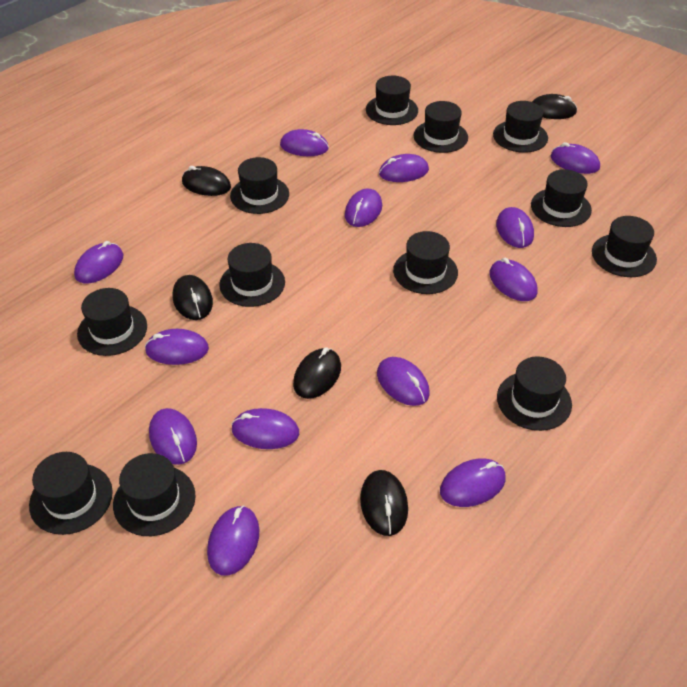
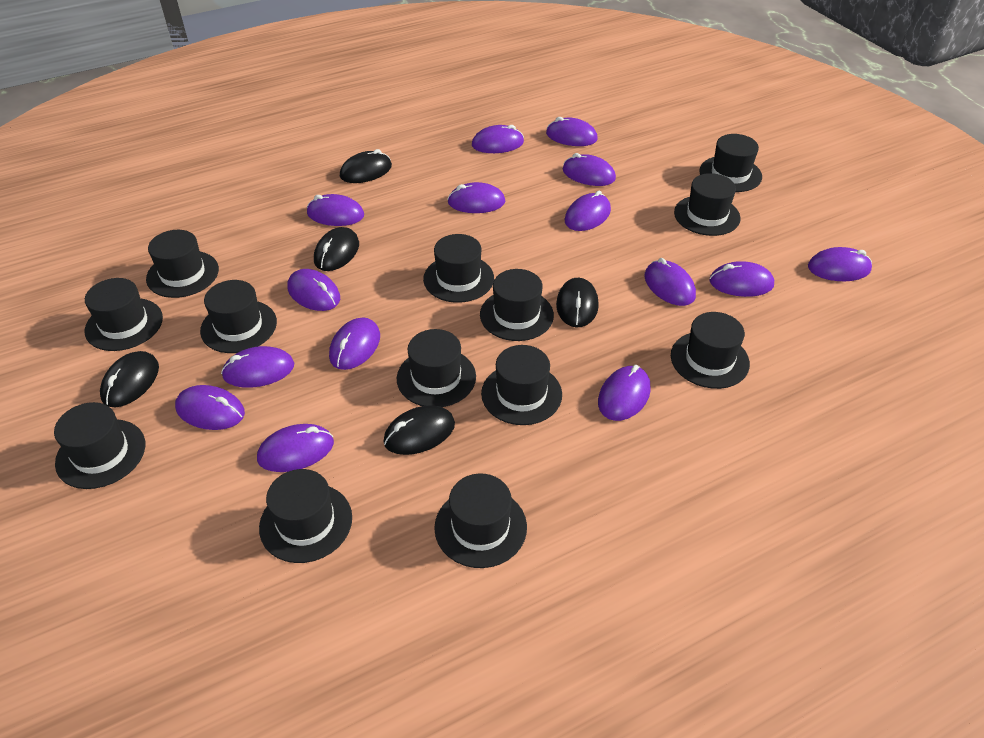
black hat: [29,452,113,535] [77,288,147,356] [113,453,196,536] [219,243,285,307] [230,157,289,214] [366,76,418,125] [393,231,458,294] [413,101,468,153] [493,101,548,153] [497,356,572,431] [531,169,592,227] [592,216,657,277] = 12 -> [54,402,145,489] [85,278,163,351] [146,230,219,298] [200,280,277,353] [259,469,352,563] [397,329,476,407] [423,234,494,303] [434,473,527,568] [480,269,554,341] [481,345,562,425] [671,312,750,389] [674,173,741,236] [699,134,762,192] = 13
purple mouse: [74,241,123,283] [145,329,209,365] [149,408,197,465] [207,505,259,576] [231,408,299,449] [280,129,329,156] [345,188,382,227] [377,357,430,406] [379,154,429,182] [440,458,506,507] [489,258,538,301] [496,207,534,248] [551,142,600,174] = 13 -> [175,385,245,430] [221,346,294,388] [257,424,334,472] [287,269,340,311] [307,194,364,226] [329,318,380,370] [448,182,505,213] [472,125,524,153] [546,117,598,146] [563,153,616,186] [565,191,611,231] [598,365,651,421] [644,258,696,306] [709,261,774,297] [808,247,872,281] = 15

